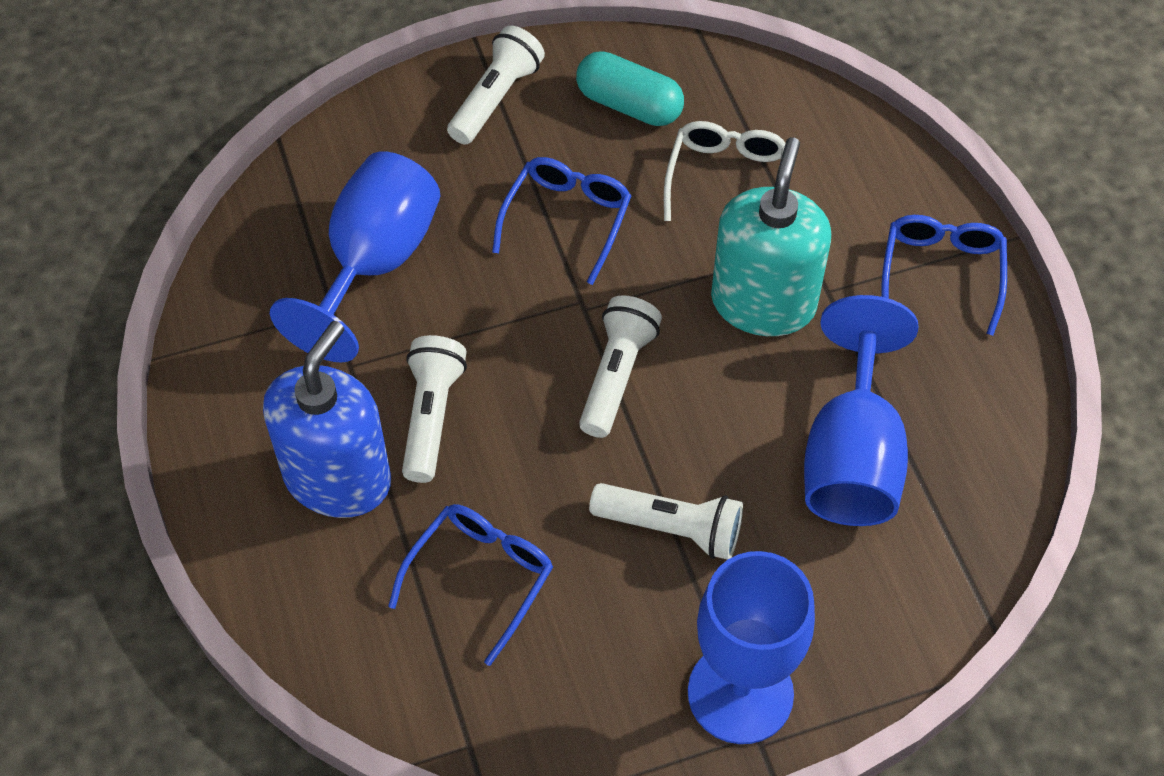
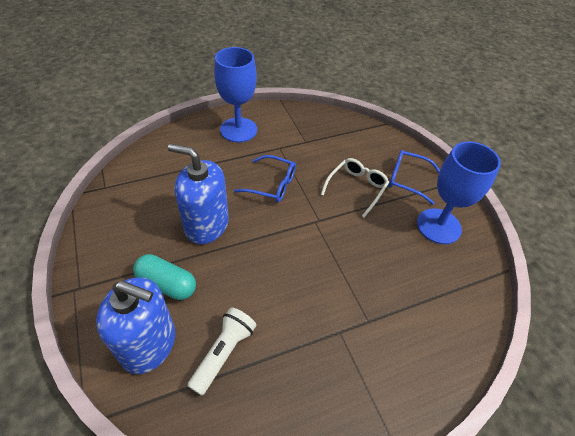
blue glasses: [388,504,553,666] [492,157,631,285] [881,215,1007,336] = 3 -> [234,155,296,202] [389,150,440,205] = 2
blue goblet: [270,152,440,362] [688,551,815,744] [804,295,918,526] = 3 -> [214,47,257,143] [417,141,501,244] = 2
blue soap dispenser: [263,321,391,518] = 1 -> [96,277,175,374] [168,144,229,244] = 2
turquoise soap dispenser: [711,137,831,336] = 1 -> none = 0
white flashlight: [402,335,467,483] [447,26,545,145] [579,295,662,438] [589,483,743,560] = 4 -> [187,307,256,396] = 1

